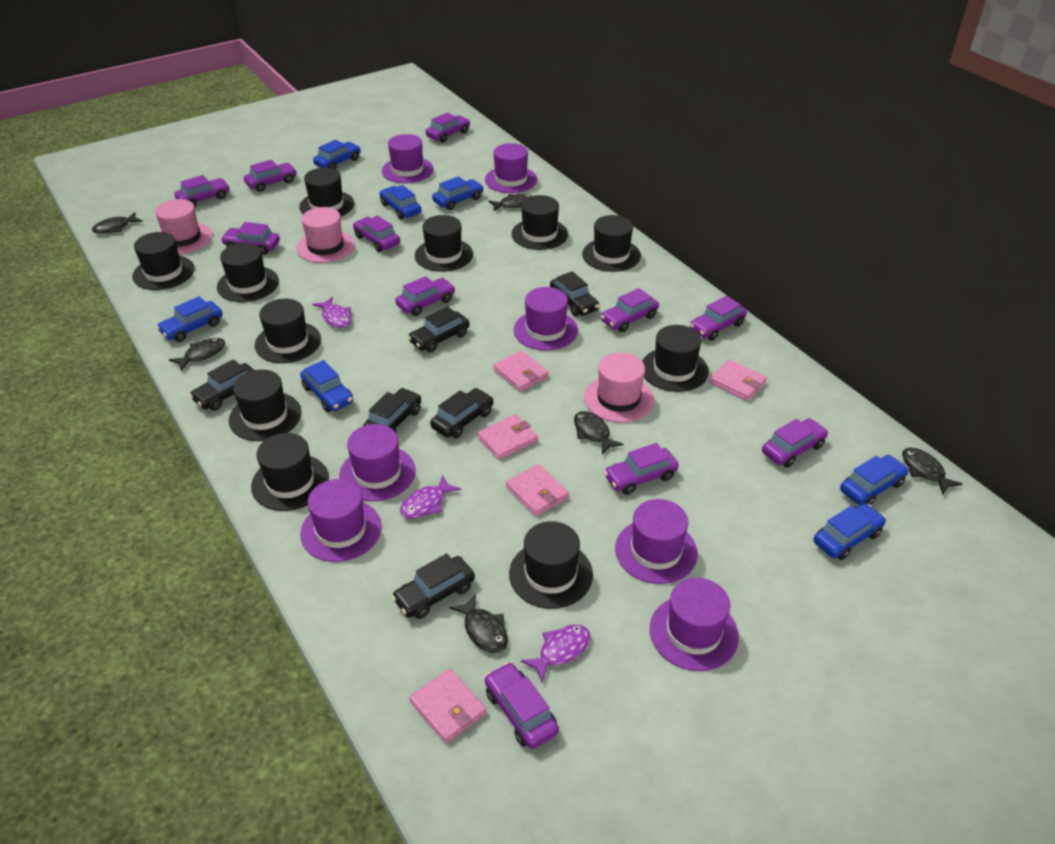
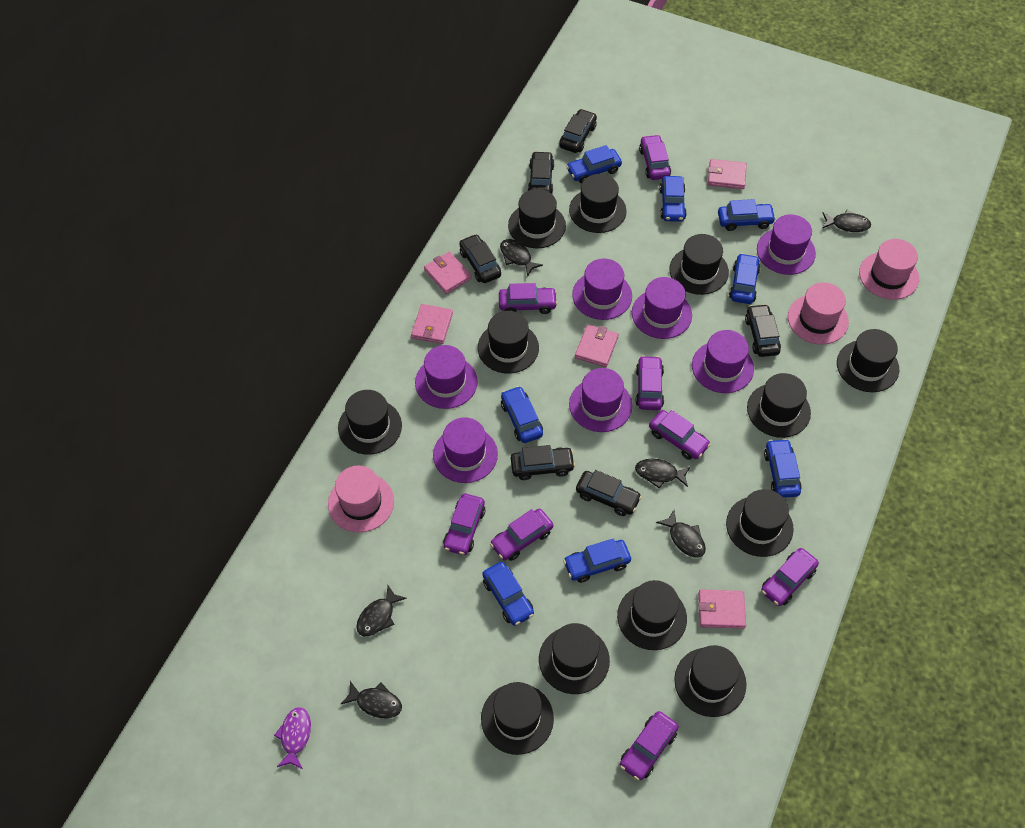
black hat: [132,232,195,290] [217,243,279,302] [229,370,301,441] [251,433,329,511] [255,299,321,363] [299,168,354,217] [415,215,473,272] [509,521,593,609] [511,195,568,250] [582,215,641,272] [642,325,709,392] = 11 -> [338,390,402,454] [478,311,539,374] [481,682,554,755] [508,189,566,248] [539,623,610,694] [569,174,627,233] [617,580,687,650] [670,234,729,295] [674,645,746,717] [726,489,794,557] [747,373,811,438] [837,329,899,392] = 12
blue car: [156,296,223,342] [300,360,353,412] [313,140,361,169] [379,185,421,220] [432,176,484,210] [814,503,886,560] [840,455,909,505] = 7 -> [482,562,534,626] [501,386,543,443] [563,538,631,583] [566,145,622,184] [659,176,687,222] [718,199,776,231] [729,253,760,304] [764,439,802,498] = 8
purple car: [174,175,230,207] [221,222,280,255] [244,160,297,192] [353,215,400,252] [395,276,455,316] [426,113,470,143] [485,662,559,749] [600,288,659,332] [604,443,679,495] [690,296,747,341] [762,418,828,468] = 11 -> [443,494,485,555] [490,509,553,561] [499,283,558,314] [620,711,679,781] [636,355,664,410] [639,135,671,180] [649,410,711,460] [761,548,819,606] = 8
purple fish: [313,297,352,328] [400,475,461,519] [521,624,590,682] = 3 -> [274,707,311,769] = 1

